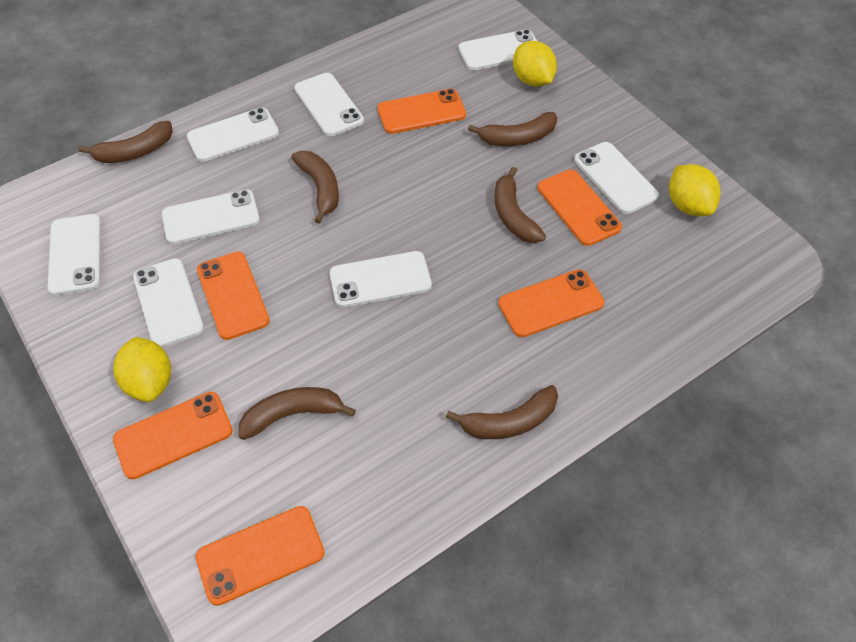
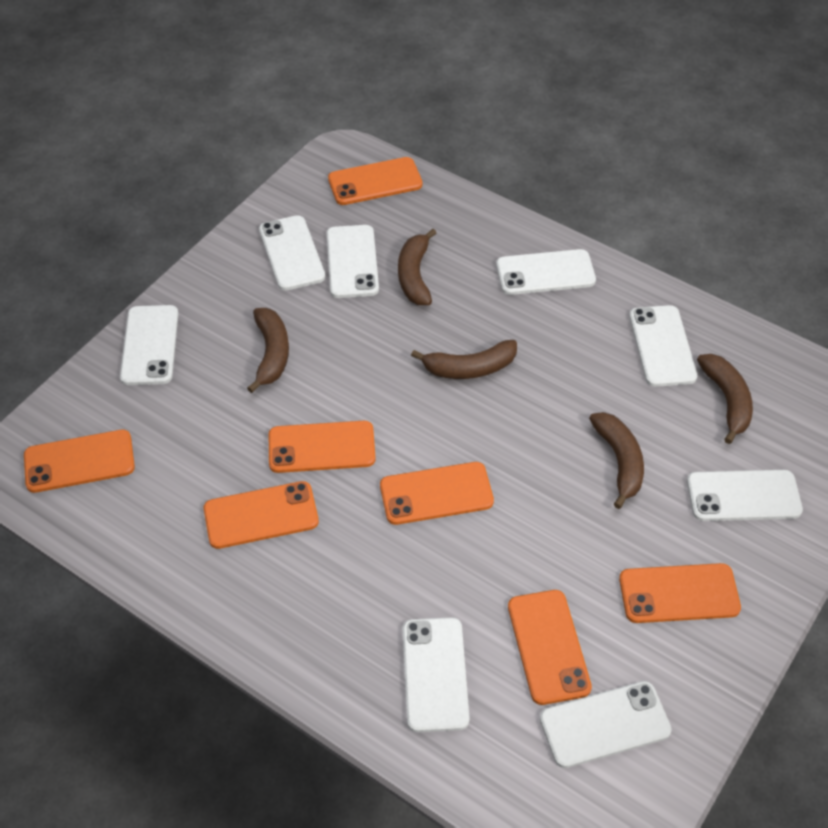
brown banana: [79,121,173,163] [239,387,356,440] [291,151,339,224] [446,385,558,439] [468,112,557,146] [495,167,546,243] = 6 -> [247,308,289,393] [398,229,436,305] [411,340,517,379] [589,412,644,509] [697,354,753,444] = 5
orange phone: [113,392,233,479] [196,506,325,606] [197,252,270,340] [377,89,466,134] [498,269,604,337] [538,170,622,246] = 6 -> [24,430,135,493] [204,481,319,549] [269,421,376,473] [328,157,423,205] [380,462,494,525] [508,590,592,705] [619,563,741,623] = 7
yellow lemon: [113,337,171,402] [513,41,557,87] [669,164,721,216] = 3 -> none = 0

